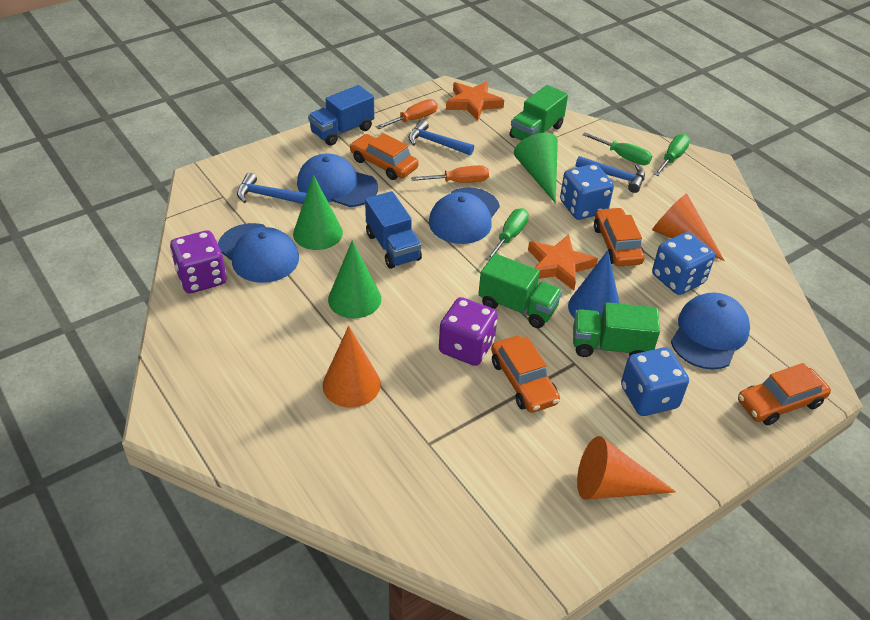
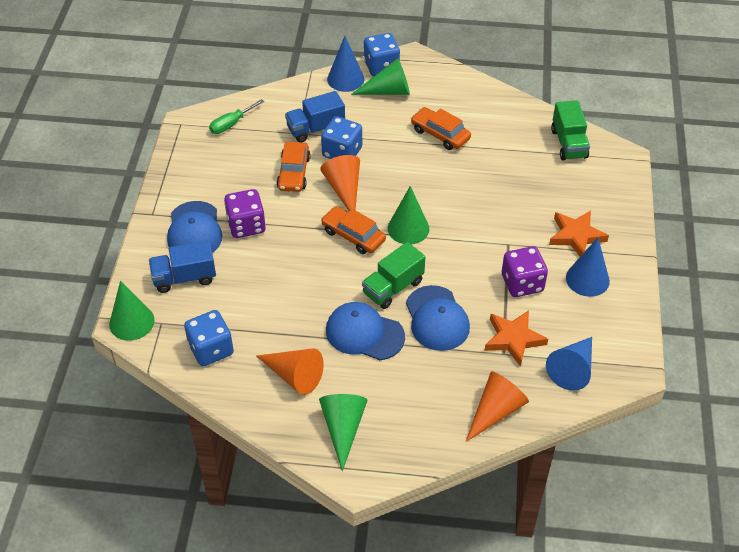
blue cap: [218,223,299,283] [297,154,378,207] [429,187,500,244] [671,293,750,370] = 4 -> [167,201,222,253] [326,302,405,360] [406,285,470,351] = 3
blue cone: [568,250,620,318] = 1 -> [327,36,364,92] [546,337,592,391] [566,238,610,297] = 3
blue hammer: [237,173,307,204] [408,120,474,155] [576,156,645,193] = 3 -> none = 0
green cone: [293,175,343,250] [328,240,381,318] [514,133,558,203] = 3 -> [109,281,155,341] [319,394,367,471] [351,58,410,95] [388,186,430,244] = 4
green screwdriver: [486,208,529,261] [582,132,652,165] [654,134,690,176] = 3 -> [209,99,264,134] = 1
green truck: [479,254,562,328] [510,85,568,141] [573,302,660,357] = 3 -> [362,242,425,309] [551,100,590,160] = 2
orange car: [350,133,419,180] [491,336,560,413] [594,207,645,266] [738,363,831,425] = 4 -> [277,142,310,192] [321,206,386,254] [411,107,471,150] = 3
orange screwdriver: [376,99,438,129] [411,165,489,183] = 2 -> none = 0

